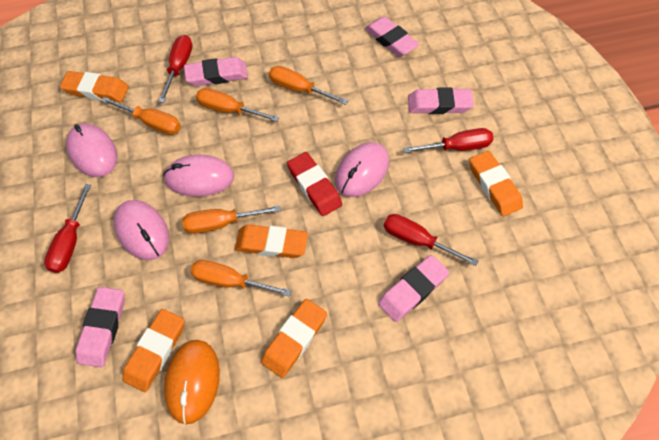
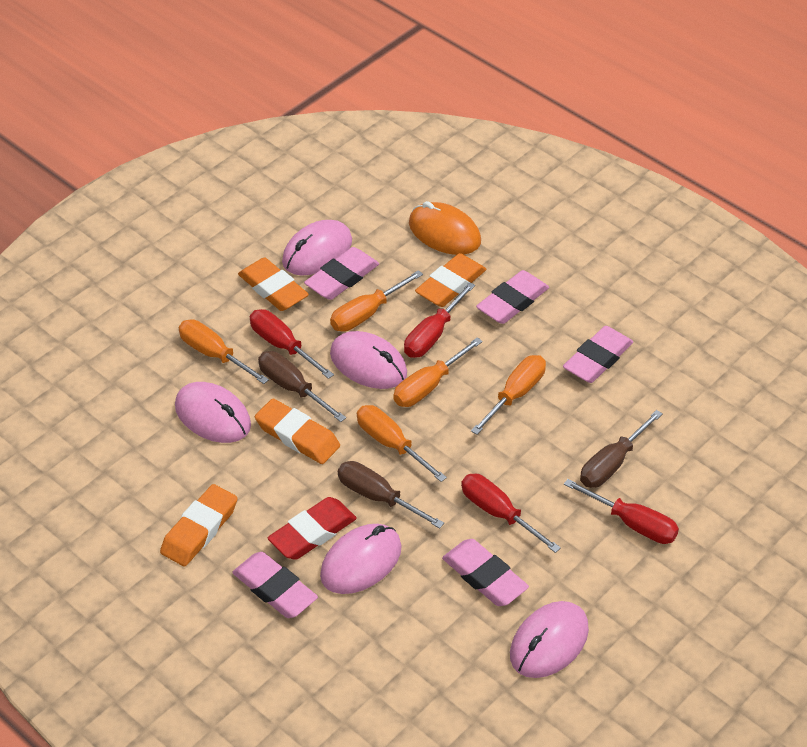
brown screwdriver: none = 0 -> [258,351,346,422] [338,461,444,529] [580,410,663,488] = 3
orange eraser: [60,71,129,102] [122,309,184,392] [235,224,308,258] [261,299,327,378] [469,151,523,216] = 5 -> [160,484,237,566] [238,257,309,311] [255,399,340,464] [415,253,486,307] = 4
pink mouse: [66,123,117,177] [114,200,169,260] [163,155,234,197] [335,142,389,197] = 4 -> [175,382,251,443] [282,220,352,276] [320,524,402,594] [330,331,407,389] [510,601,589,678] = 5

